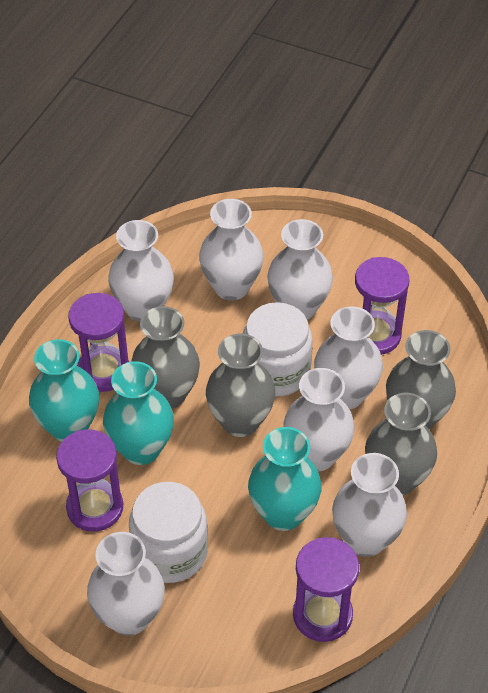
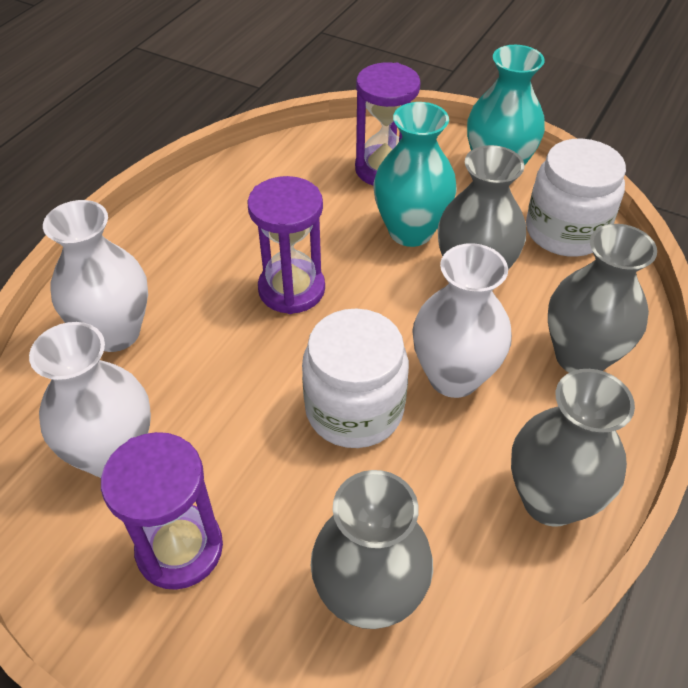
purple hourglass: [56,429,123,532] [69,293,129,392] [293,537,359,642] [355,257,409,355] = 4 -> [101,432,223,590] [248,176,325,314] [355,62,421,186] = 3
turquoise vase: [29,339,99,442] [103,361,174,465] [248,427,322,531] = 3 -> [374,102,457,247] [467,45,545,165] = 2
white vase: [87,532,165,636] [108,220,174,322] [199,199,264,301] [267,219,333,320] [283,368,355,471] [314,306,383,409] [332,453,407,557] = 7 -> [29,322,151,478] [43,200,148,352] [412,243,512,398] = 3

